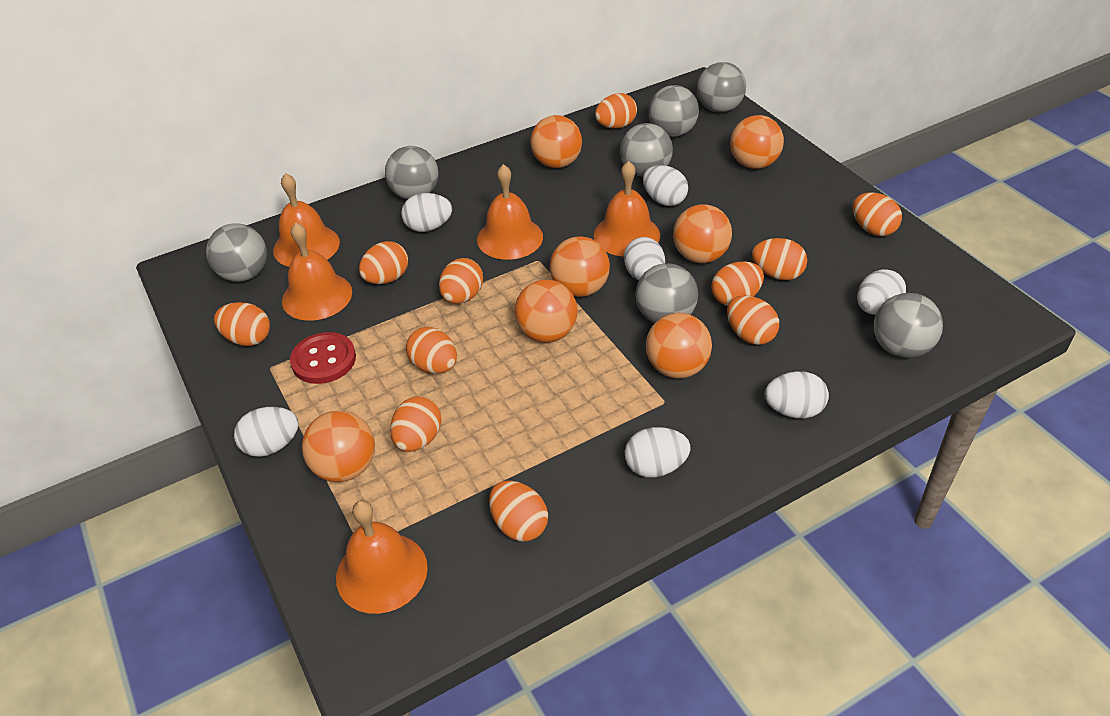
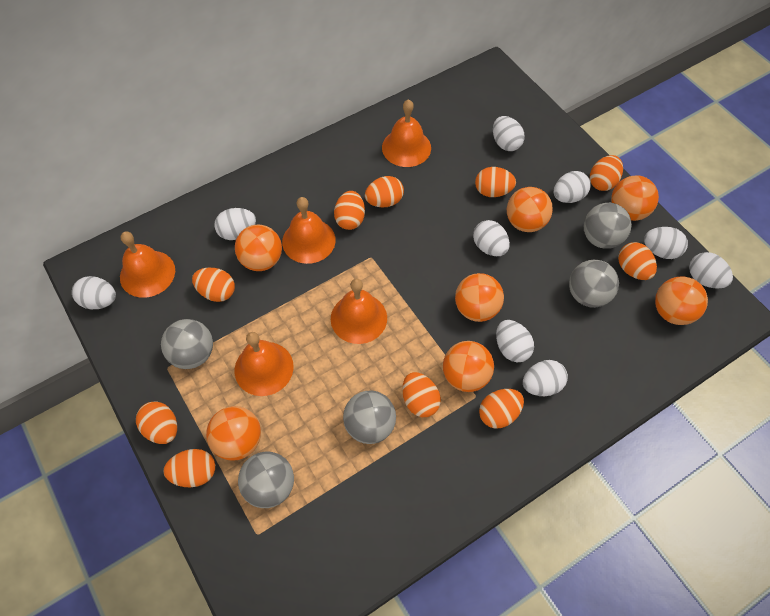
grey ball: [206,223,267,282] [385,146,439,200] [620,123,673,177] [635,263,698,323] [649,85,699,137] [697,62,746,113] [874,293,943,358] = 7 -> [161,319,213,369] [238,451,294,508] [343,391,396,444] [569,260,619,308] [584,203,632,249] = 5
orange egg: [214,302,270,346] [359,241,408,284] [390,396,442,452] [406,327,457,374] [439,258,483,304] [489,481,548,542] [595,93,637,129] [711,261,764,306] [727,295,779,345] [752,238,807,280] [853,193,902,236] = 11 -> [136,402,177,444] [164,449,215,487] [192,268,235,302] [334,191,365,230] [365,176,404,208] [402,372,441,417] [475,167,516,197] [479,389,524,429] [590,155,623,191] [618,242,657,280] = 10
red button: [290,332,356,384] = 1 -> none = 0
white egg: [234,407,299,457] [401,193,452,232] [624,237,665,281] [625,427,691,478] [643,165,688,206] [764,371,829,419] [857,269,906,315] = 7 -> [72,276,116,309] [214,208,256,240] [473,220,510,256] [493,116,525,151] [496,320,534,362] [523,360,568,396] [554,171,591,203] [644,227,688,259] [689,252,733,289] = 9

